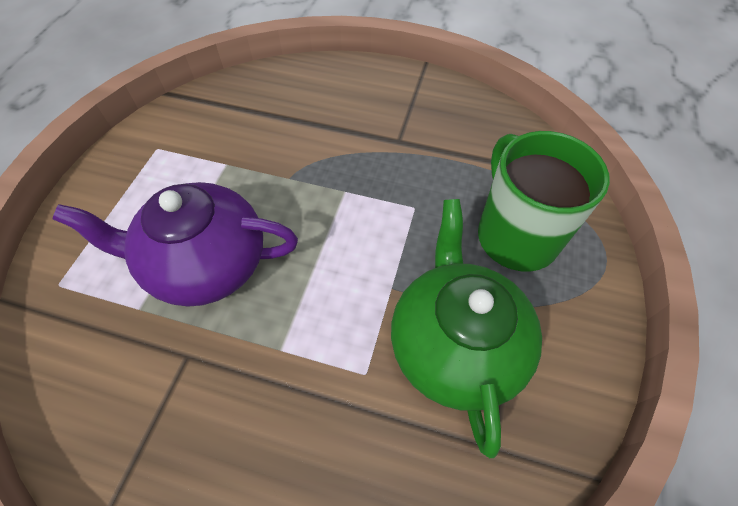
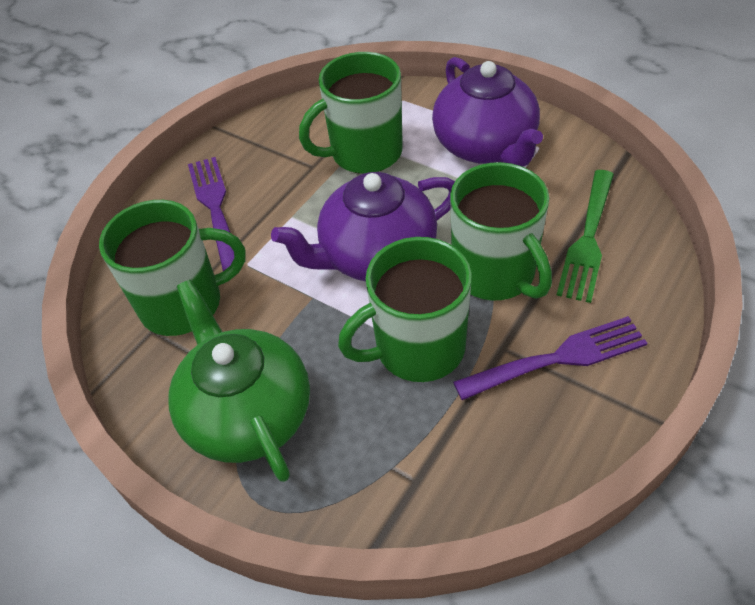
green fork: none = 0 -> [557,170,614,303] = 1
green mug: [478,131,610,272] = 1 -> [99,200,246,336] [299,52,403,174] [338,237,472,382] [450,162,552,300] = 4
purple fork: none = 0 -> [188,157,234,271] [453,316,648,400] = 2
purple teapot: [52,182,298,307] = 1 -> [271,172,455,281] [432,57,543,167] = 2

